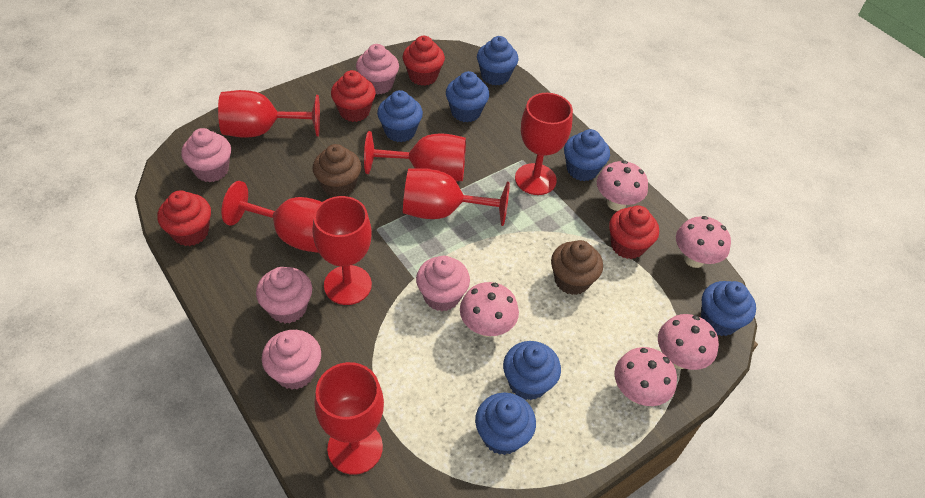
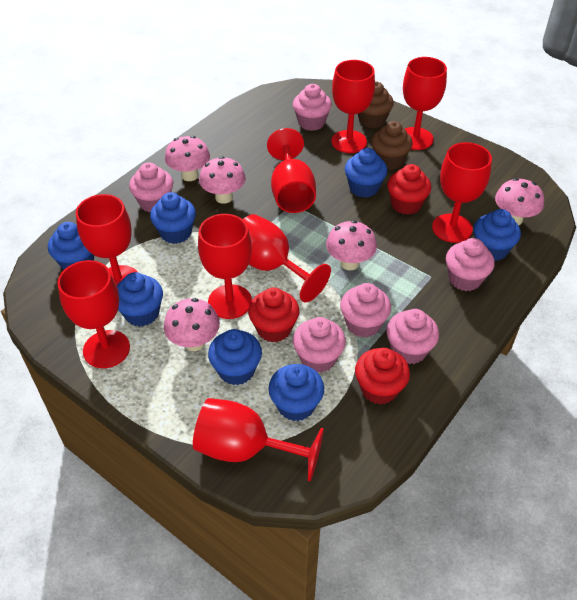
pink cupcake: [181,128,231,182] [256,267,312,323] [262,330,321,389] [356,44,399,94] [416,256,470,311] = 5 -> [129,162,173,212] [293,84,332,131] [293,317,346,373] [340,283,391,338] [386,309,439,364] [446,238,495,291] = 6
red cupcake: [157,190,211,246] [331,70,376,122] [403,36,445,86] [609,205,659,259] = 4 -> [248,287,300,342] [355,348,410,404] [387,164,431,215] = 3
red goblet: [218,90,320,138] [222,181,322,253] [312,196,372,305] [315,362,384,475] [364,131,466,182] [403,168,510,226] [515,93,573,195] = 7 -> [58,260,130,368] [76,194,139,285] [193,398,324,482] [198,214,252,319] [243,214,331,302] [267,128,316,213] [331,60,375,153] [403,57,447,150] [432,142,492,243] = 9

